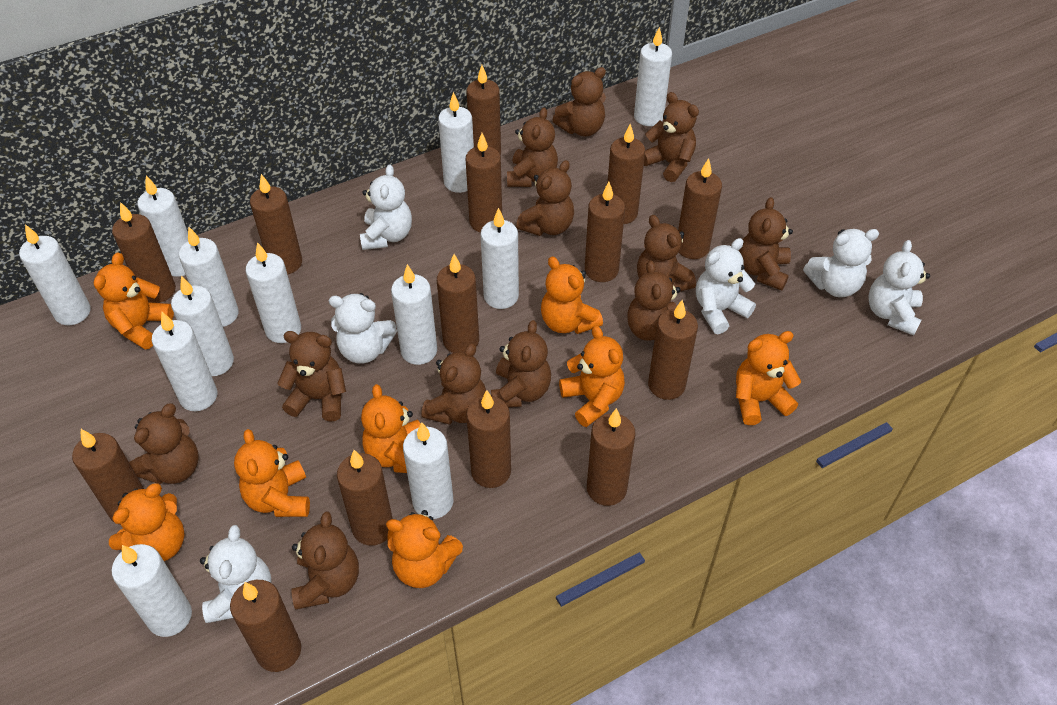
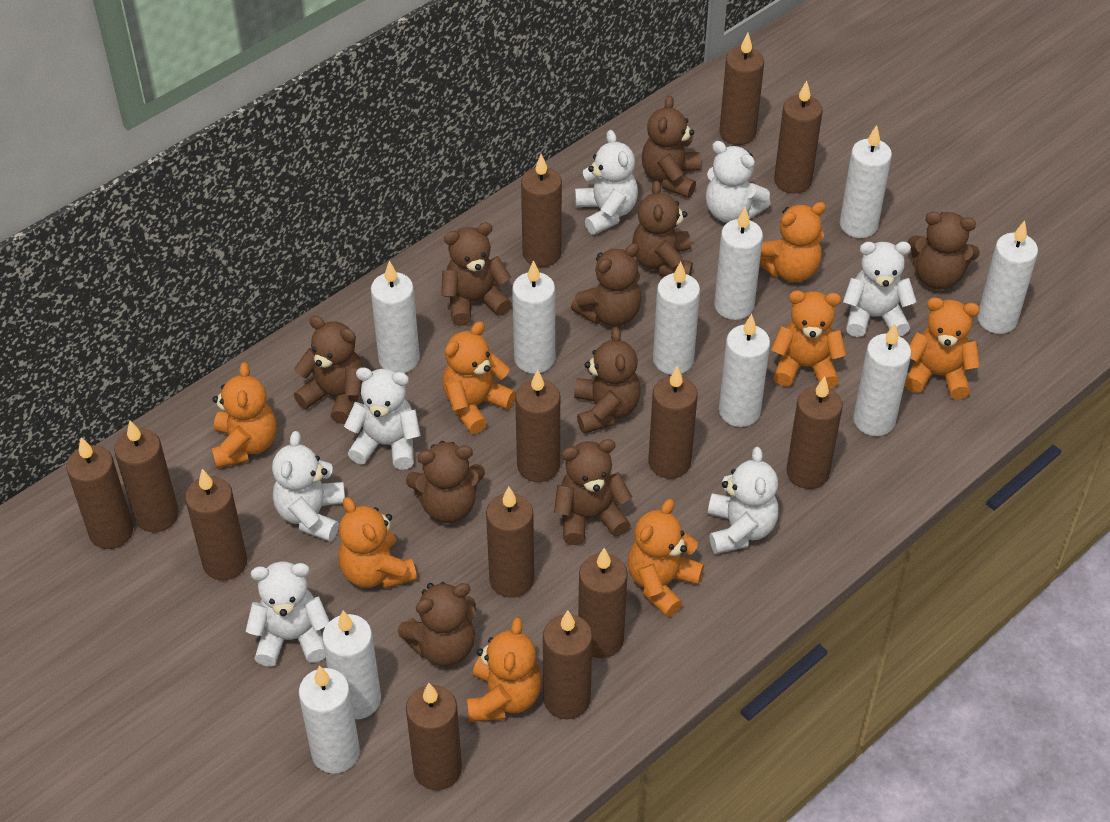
brown candle: [72,429,144,525] [112,202,176,303] [230,580,301,672] [250,174,302,275] [337,450,393,546] [437,254,479,353] [466,133,502,233] [466,390,511,488] [467,65,501,156] [585,182,625,282] [587,408,636,506] [608,124,645,224] [648,300,698,400] [678,158,722,259] = 14 -> [66,437,133,549] [114,421,179,532] [185,469,247,580] [406,683,462,790] [486,487,534,598] [515,369,560,482] [521,154,562,267] [543,610,593,719] [578,548,628,658] [648,366,698,479] [719,33,764,145] [774,81,823,193] [787,376,843,489] = 13
brown teddy bear: [129,403,199,484] [277,331,346,422] [291,511,359,610] [421,343,486,425] [491,320,551,407] [507,107,558,187] [516,160,574,236] [553,67,606,137] [627,260,680,341] [637,215,696,291] [644,92,699,182] [739,197,793,291] = 12 -> [294,316,363,424] [398,582,476,666] [406,441,485,523] [441,222,512,326] [554,439,632,545] [571,243,641,327] [574,327,640,434] [632,181,693,277] [642,95,701,198] [908,212,980,290] = 10
white candle: [19,224,91,325] [111,544,192,637] [137,176,188,277] [152,312,217,411] [171,276,234,376] [179,227,239,327] [246,242,301,343] [391,264,437,365] [403,422,454,519] [438,92,474,193] [480,208,519,309] [634,27,672,126] = 12 -> [299,665,360,774] [322,610,381,719] [371,261,420,373] [512,260,555,374] [653,262,700,375] [714,207,763,320] [719,314,770,427] [840,125,892,238] [853,324,911,436] [977,221,1038,334] = 10
white teddy bear: [200,525,272,623] [329,293,397,363] [360,165,412,250] [696,238,756,334] [803,229,879,297] [868,240,930,336] = 6 -> [245,562,330,667] [272,431,345,542] [344,367,421,470] [575,130,638,235] [706,141,770,223] [708,447,779,554] [843,241,917,337] = 7

